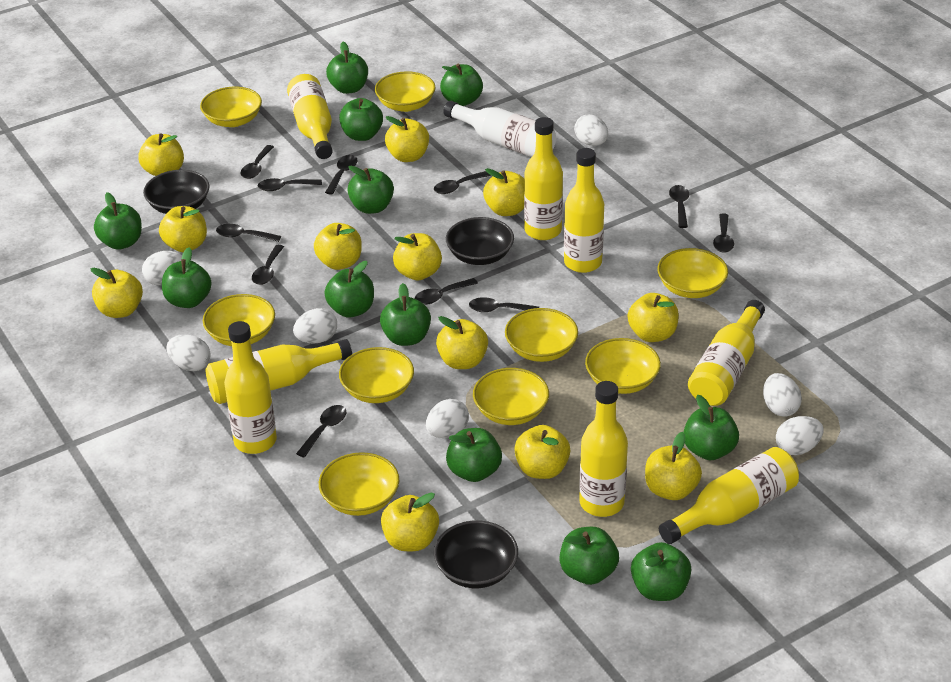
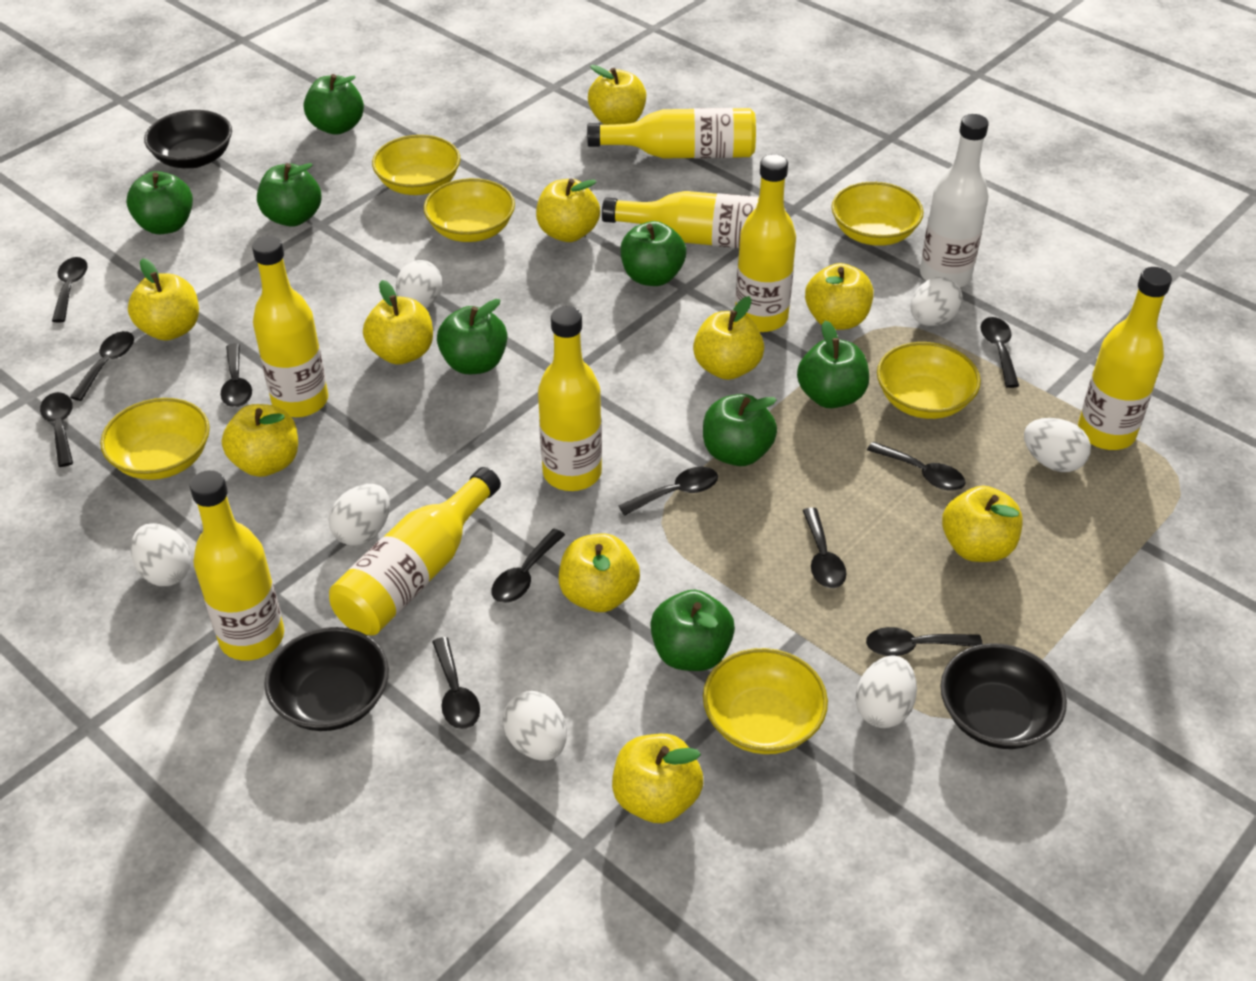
green apple: [94,192,142,250] [162,247,212,308] [324,261,374,318] [326,42,368,94] [339,98,383,141] [347,166,394,214] [380,283,431,346] [440,64,483,106] [446,428,502,482] [559,527,619,585] [631,542,692,601] [683,395,739,460] = 12 -> [126,171,193,234] [257,163,321,227] [304,74,364,135] [437,299,507,374] [620,221,686,286] [650,590,735,671] [703,394,777,466] [797,320,869,408] = 8
yellow apple: [90,268,143,318] [138,134,184,176] [159,206,207,252] [314,223,362,270] [381,492,439,551] [385,116,429,162] [393,233,442,281] [436,316,488,369] [483,168,525,216] [514,425,570,479] [628,293,679,342] [645,432,702,500] = 12 -> [128,258,199,341] [222,404,298,477] [363,280,433,364] [536,179,600,242] [559,534,640,612] [588,65,646,125] [612,734,703,823] [693,296,764,380] [805,263,874,330] [942,486,1023,562] = 10
yellow bowl: [200,87,262,127] [203,294,275,346] [319,452,399,516] [339,347,414,403] [375,71,436,112] [473,368,549,425] [505,308,578,362] [585,338,661,394] [657,248,728,298] = 9 -> [100,398,210,480] [372,135,460,195] [424,178,515,242] [703,648,828,754] [831,182,924,246] [877,342,981,419] = 6

